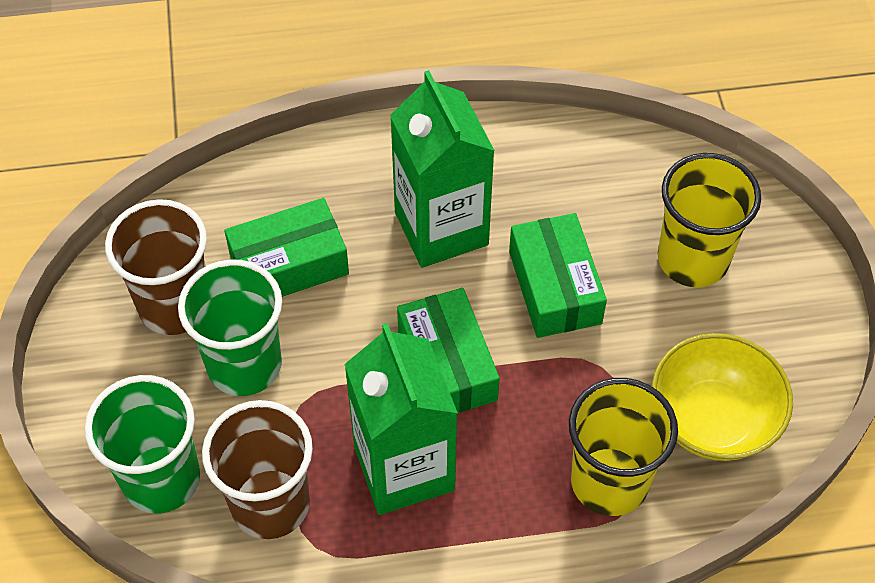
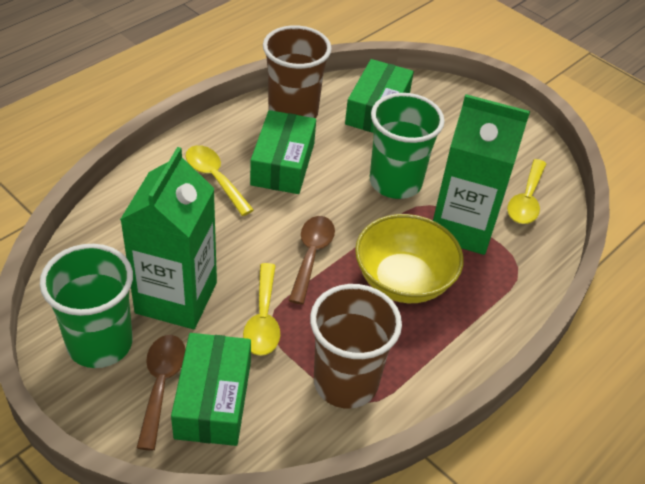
brown spoon: none = 0 -> [137,335,186,451] [288,216,335,305] = 2
yellow cup: [569,378,678,516] [658,153,761,287] = 2 -> none = 0
yellow spoon: none = 0 -> [185,145,254,216] [243,263,280,356] [507,159,546,224] = 3

